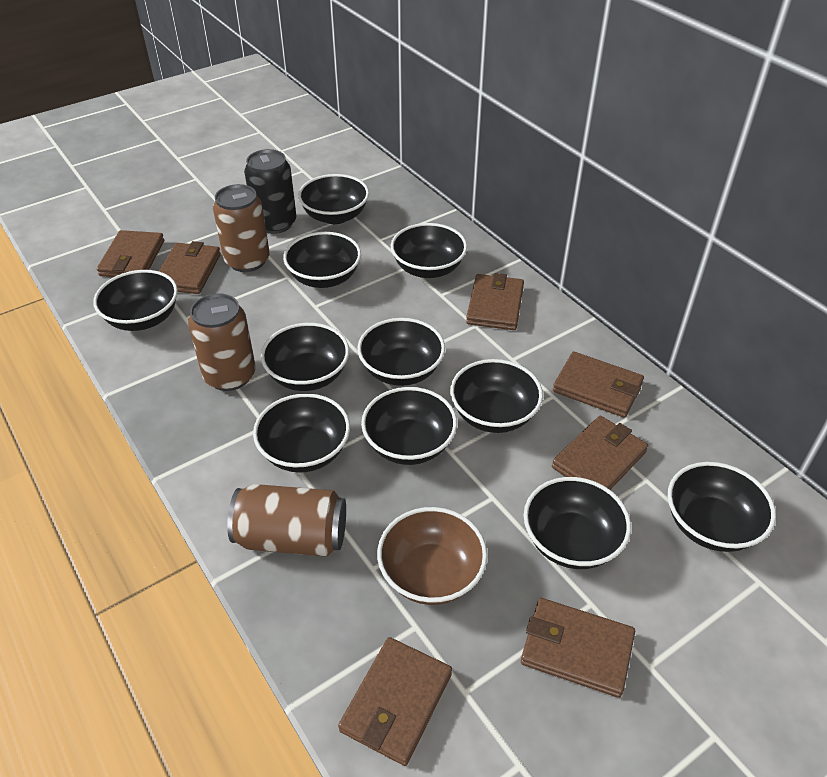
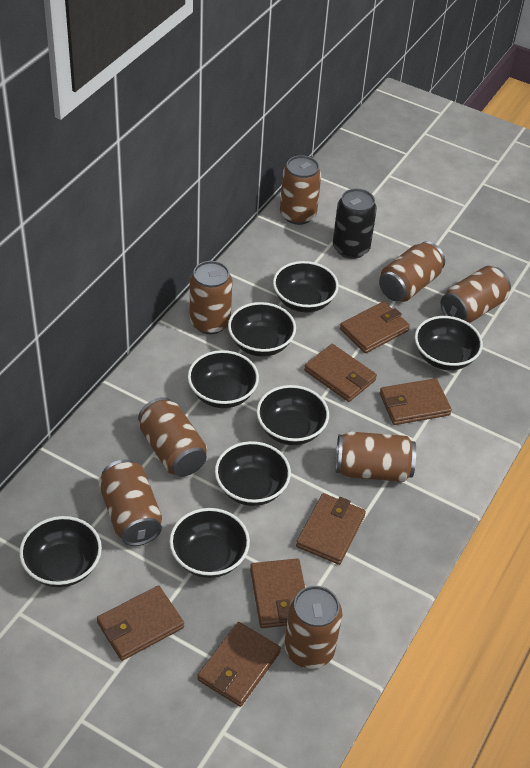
black bowl: [93,270,178,331] [253,393,350,473] [261,323,349,391] [283,232,361,288] [298,174,369,224] [357,318,445,386] [361,387,457,465] [391,223,467,278] [450,359,543,433] [524,477,631,569] [668,462,776,552] = 11 -> [19,516,102,587] [170,508,250,578] [188,350,259,408] [215,441,291,506] [228,302,296,357] [257,385,329,445] [273,261,339,313] [415,316,483,370] = 8
brown bowl: [377,507,487,605] = 1 -> none = 0
brown can: [188,293,256,391] [213,184,270,272] [227,484,346,557] = 3 -> [99,459,162,546] [138,397,207,477] [190,261,233,334] [280,155,321,225] [284,586,342,669] [335,432,416,482] [379,241,445,302] [441,266,511,323] = 8

